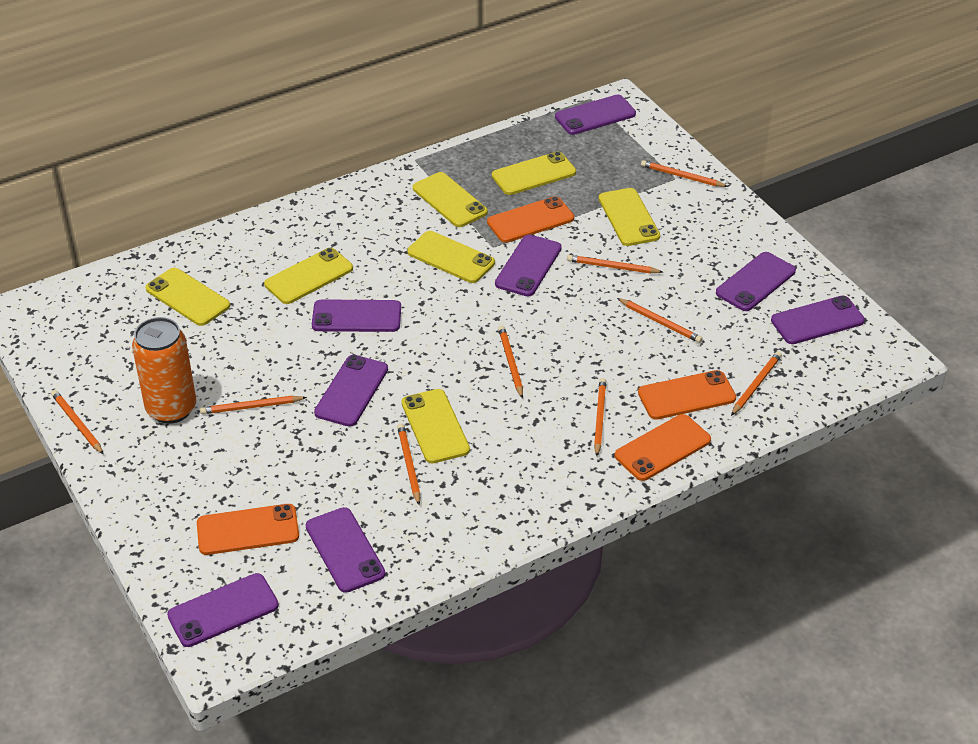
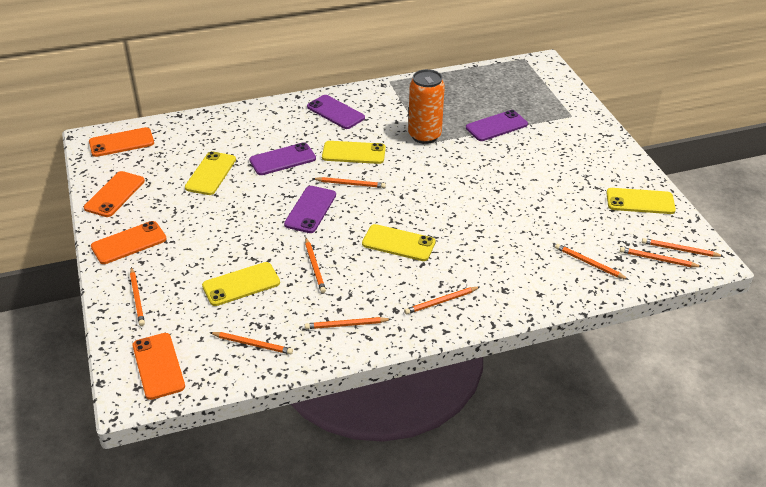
purple phone: [167,573,279,647] [306,507,385,593] [312,299,401,332] [314,355,388,427] [495,235,562,296] [555,95,636,135] [716,252,796,311] [771,296,865,344] = 8 -> [249,142,316,175] [284,186,336,233] [307,95,365,129] [466,110,528,141] = 4
yellow phone: [145,268,230,326] [264,248,353,304] [402,389,470,464] [407,231,495,283] [413,172,488,227] [492,151,576,195] [599,188,660,246] = 7 -> [185,151,236,195] [202,262,280,306] [322,141,386,164] [362,224,436,261] [606,188,676,214] = 5

